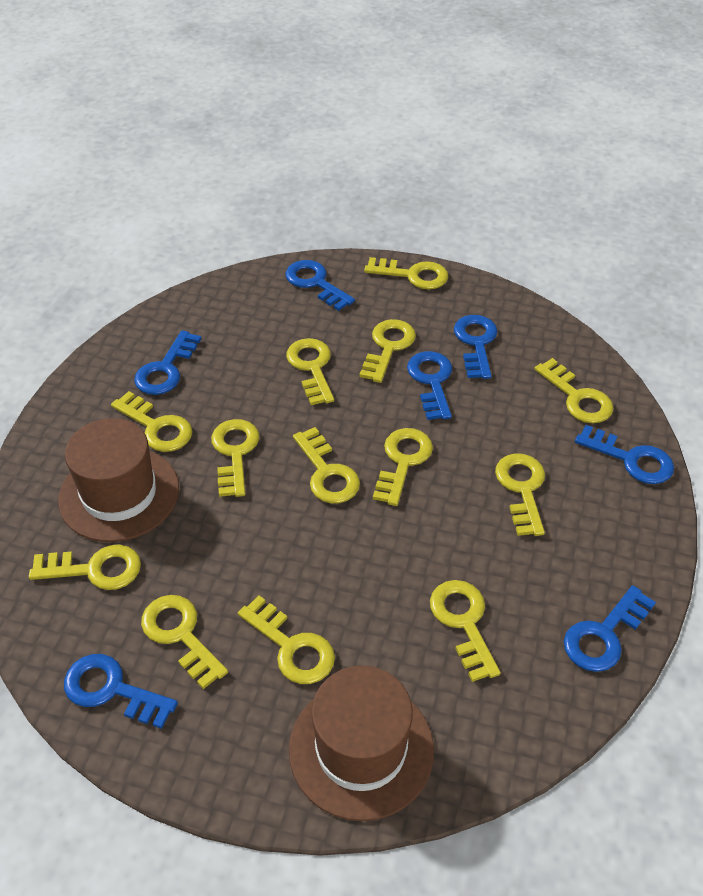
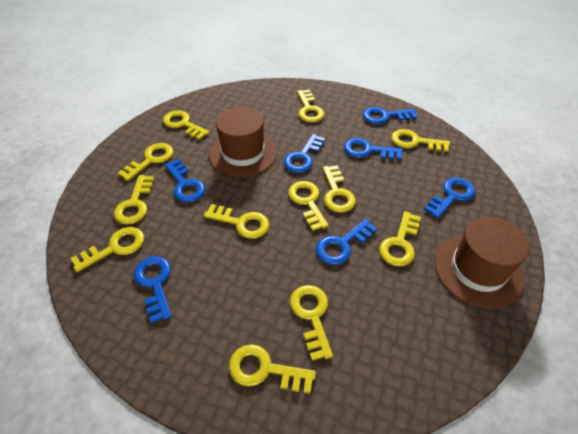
yellow key: [29,544,141,590] [111,391,192,452] [141,595,228,689] [211,419,259,497] [238,595,335,684] [286,338,334,405] [293,427,360,504] [359,319,416,383] [364,257,448,290] [373,428,433,506] [430,580,501,682] [495,453,545,536] [534,358,614,423] = 13 -> [71,227,144,273] [114,175,154,224] [118,143,173,181] [163,110,210,140] [204,204,269,239] [229,344,316,394] [288,181,329,231] [290,285,333,361] [297,89,324,122] [323,165,356,213] [379,211,421,266] [391,129,450,152] = 12

